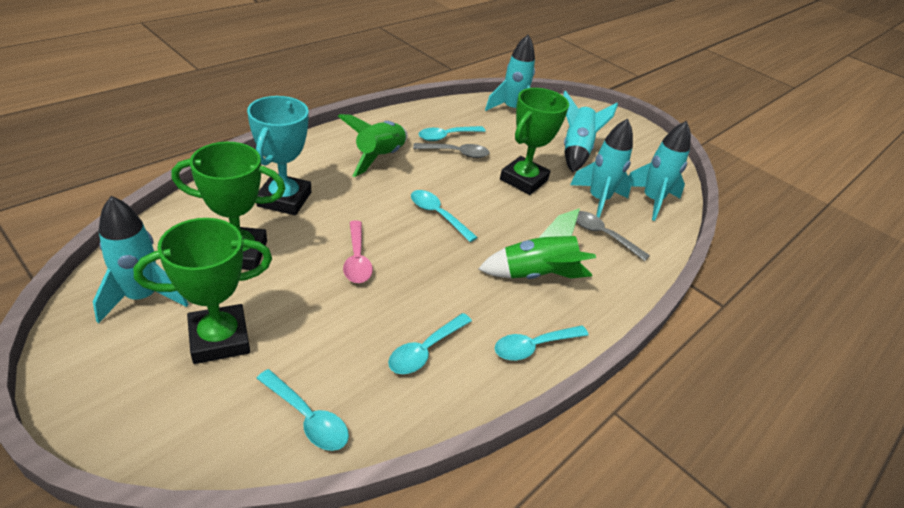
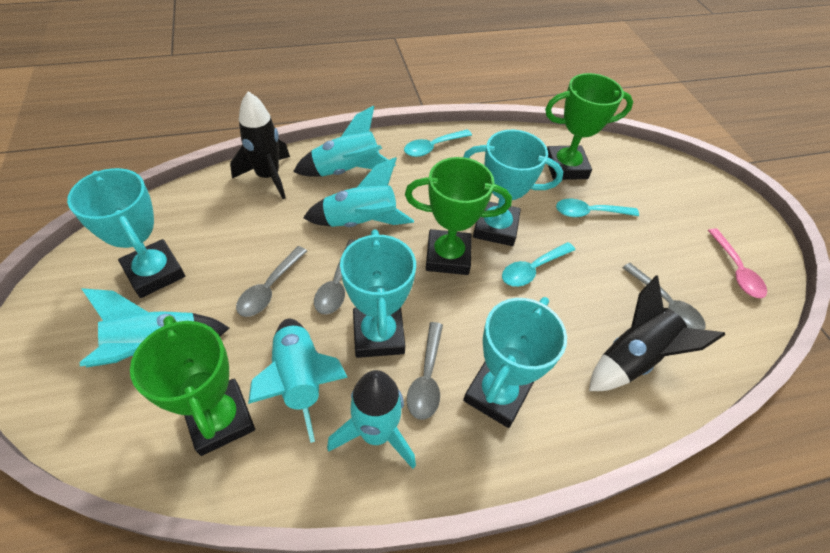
black rocket: none = 0 -> [230,91,290,199] [589,276,725,391] = 2
green rocket: [338,114,408,177] [478,208,596,279] = 2 -> none = 0
grey spoon: [413,143,490,158] [576,211,650,261] = 2 -> [236,246,307,317] [314,240,356,314] [407,322,443,420] [622,263,706,330] = 4
turquoise spoon: [256,369,349,451] [388,313,472,374] [411,190,478,242] [419,126,485,141] [495,325,589,360] = 5 -> [404,129,472,157] [502,242,575,287] [556,199,639,217] = 3
turquoise trophy: [247,96,311,215] = 1 -> [67,168,185,298] [340,230,416,358] [463,130,563,246] [463,297,567,428] = 4

